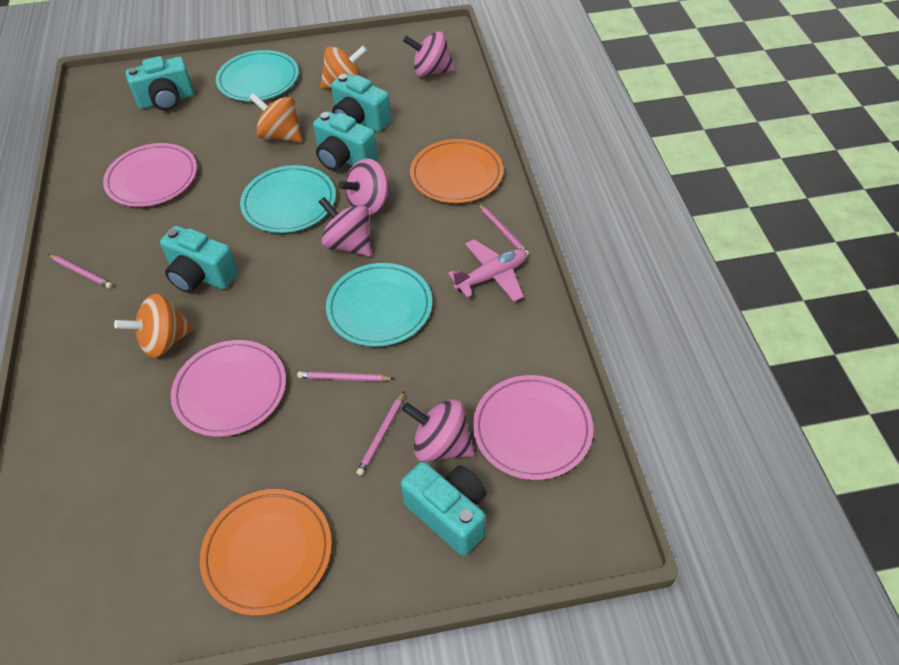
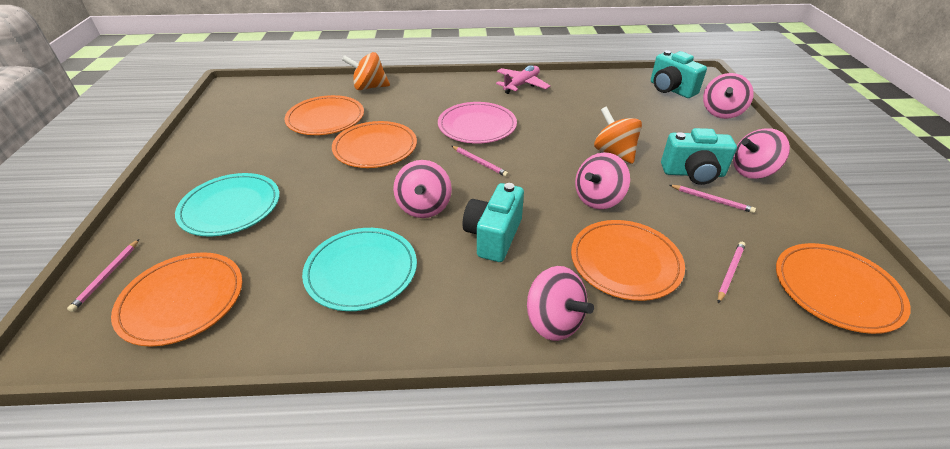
orange plate: [200,489,332,616] [410,139,503,203] = 2 -> [111,252,243,347] [284,95,364,135] [332,121,417,168] [571,220,685,301] [776,243,911,334] = 5
orange spinning top: [114,294,194,358] [249,93,302,142] [320,46,367,89] = 3 -> [342,52,390,90] [594,107,642,164] = 2
pink plate: [103,143,197,207] [171,340,286,437] [473,375,593,480] = 3 -> [438,102,517,144] = 1
pink spinning top: [319,197,371,256] [338,158,392,215] [402,399,475,462] [403,31,456,77] = 4 -> [393,160,452,218] [527,266,594,341] [575,153,630,209] [703,73,754,119] [733,128,790,179] = 5
turquoise camera: [126,56,194,111] [160,226,238,293] [313,111,378,171] [331,73,392,132] [401,462,487,556] = 5 -> [463,183,524,262] [651,50,707,98] [661,128,737,185] = 3
turquoise plate: [216,50,299,101] [240,165,336,233] [326,263,432,347] = 3 -> [175,173,280,236] [302,228,417,311] = 2

